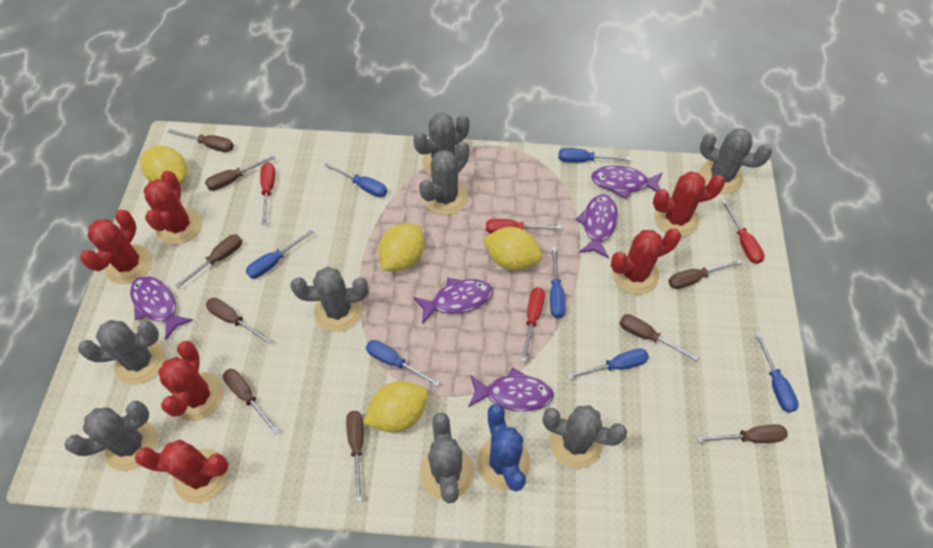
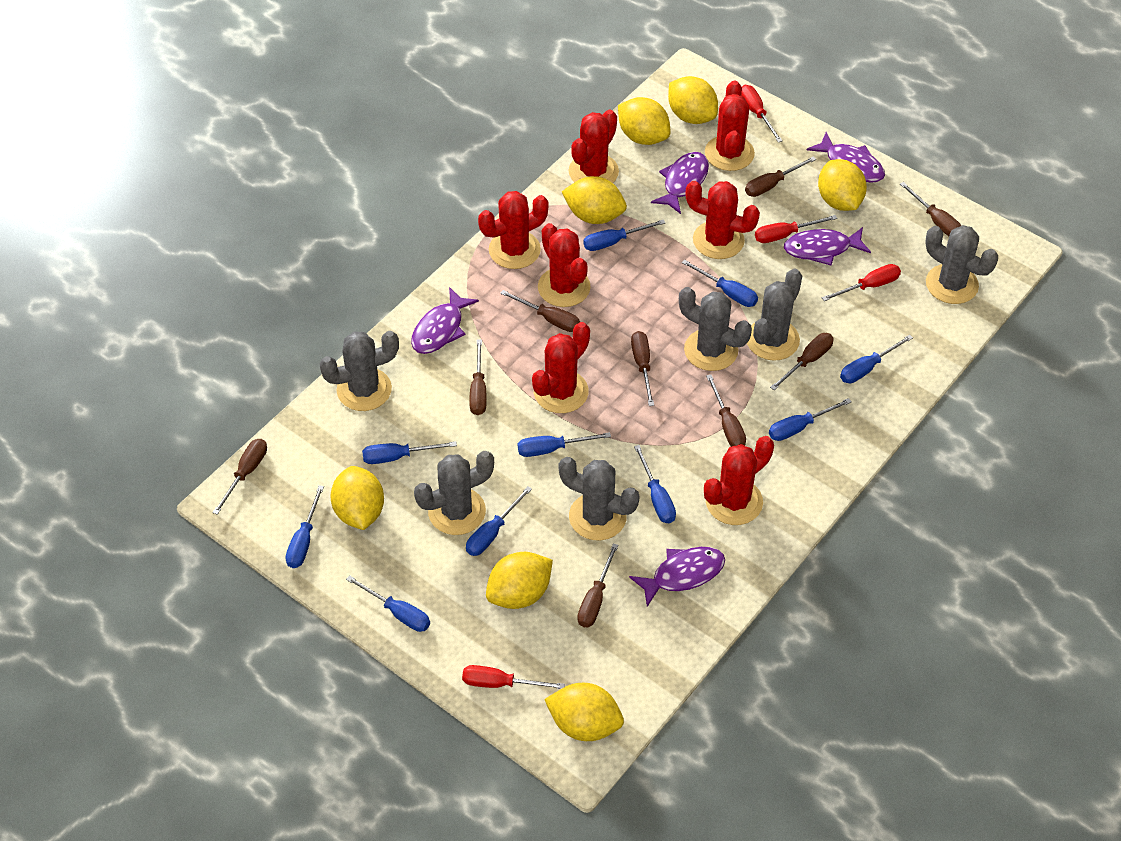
blue cactus: [477,404,531,491] = 1 -> none = 0
blue screwdriver: [246,230,314,279] [324,163,387,197] [366,340,440,387] [550,247,566,318] [558,148,630,163] [567,348,649,379] [755,333,799,413] = 7 -> [285,485,324,568] [346,575,430,632] [362,441,457,464] [466,486,532,556] [518,432,611,457] [583,219,665,251] [634,445,676,523] [682,259,758,307] [769,398,851,441] [840,335,913,383] = 10
grey cactus: [64,401,157,471] [78,320,165,384] [291,267,369,332] [413,113,469,175] [419,141,469,215] [420,413,474,503] [542,405,627,469] [700,129,772,194] = 8 -> [319,331,399,411] [414,451,494,535] [559,457,640,540] [679,287,752,371] [747,269,802,361] [925,225,998,304] = 6
red cactus: [80,210,152,284] [135,440,229,503] [143,171,202,245] [158,341,224,421] [611,228,681,295] [653,172,725,237] = 6 -> [478,191,549,269] [532,322,590,413] [538,223,591,307] [569,110,619,183] [685,181,760,259] [704,436,774,525] [705,81,755,171] = 7
yellow lemon: [140,146,187,184] [363,381,428,432] [378,223,424,271] [483,227,542,270] = 4 -> [330,466,384,530] [486,552,553,609] [544,683,624,741] [562,176,627,224] [618,97,670,145] [668,76,718,124] [818,159,867,211] = 7

